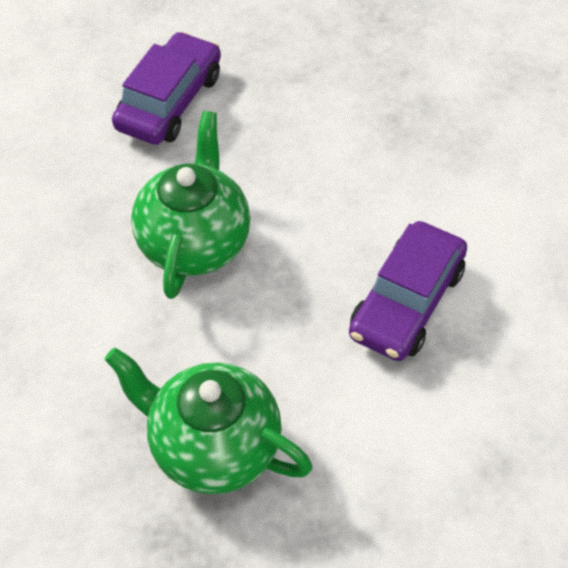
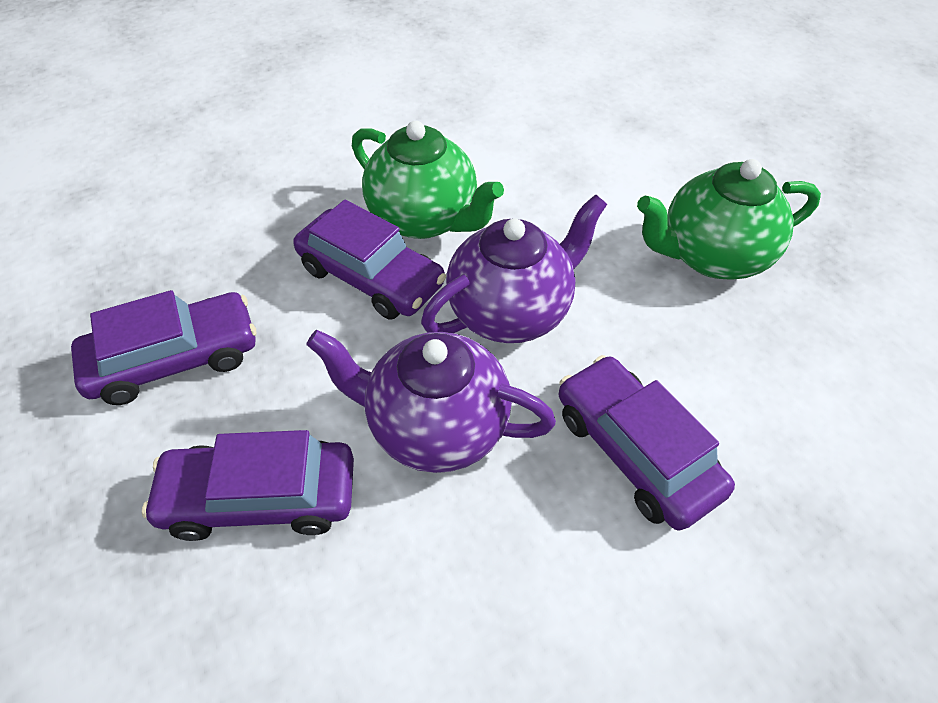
purple car: [112,31,221,145] [349,221,467,361] = 2 -> [71,290,256,405] [142,430,354,541] [293,200,446,320] [559,355,735,531] = 4
purple teapot: none = 0 -> [306,330,556,473] [421,194,607,343] = 2

